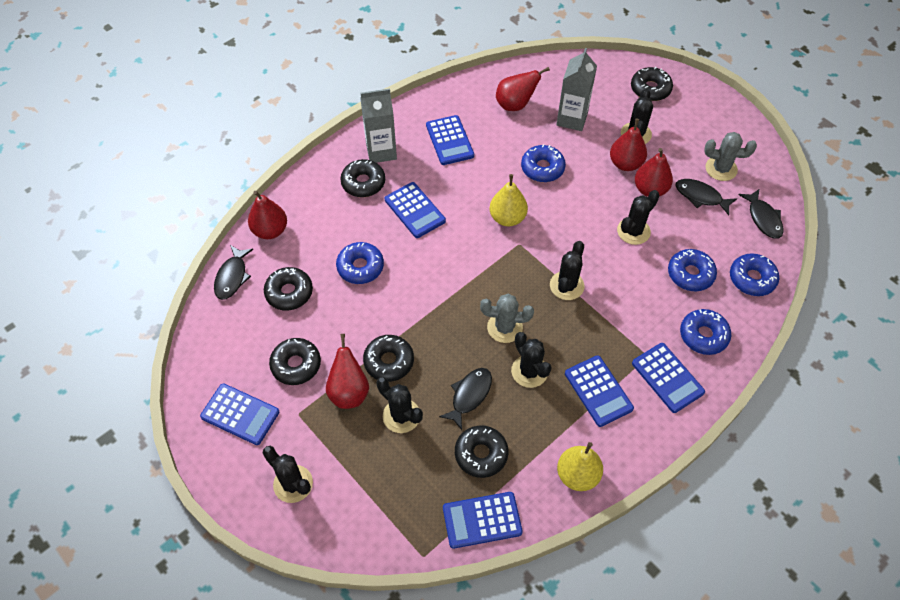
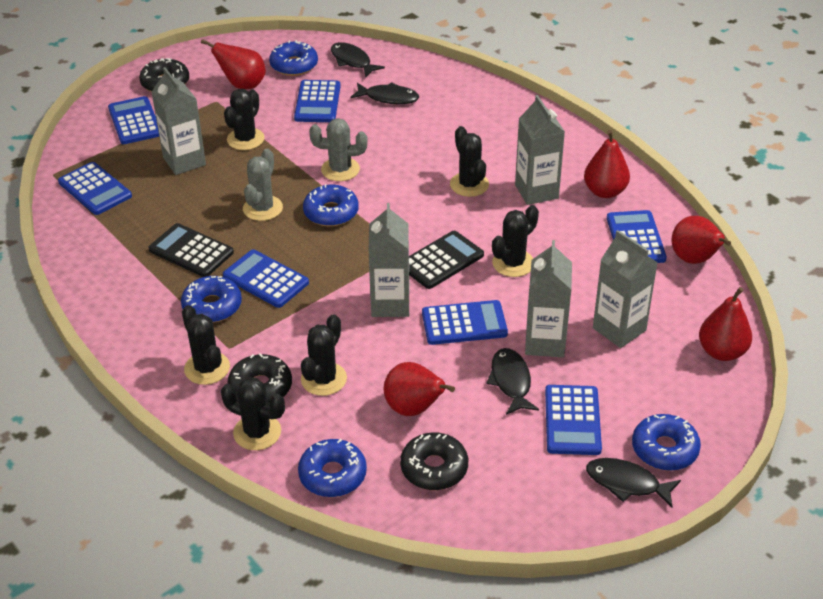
black calculator: none = 0 -> [148,223,234,277] [409,231,484,289] = 2
black donut: [264,267,313,311] [269,338,321,385] [340,159,385,197] [363,335,414,382] [455,425,508,478] [631,67,673,101] = 6 -> [139,58,189,92] [228,354,292,403] [400,432,468,490] = 3
blue calculator: [200,384,279,445] [385,182,446,238] [426,115,474,165] [443,492,523,549] [565,355,634,427] [632,343,705,413] = 6 -> [58,162,132,215] [108,96,159,144] [223,249,309,308] [294,80,340,122] [422,300,508,345] [545,385,602,455] [607,210,667,263] = 7
grey carton: [360,88,397,163] [556,48,597,131] = 2 -> [151,67,206,175] [368,203,409,317] [515,95,565,205] [525,240,572,357] [593,230,658,348] = 5
yellow pear: [489,174,528,226] [557,442,603,491] = 2 -> none = 0

